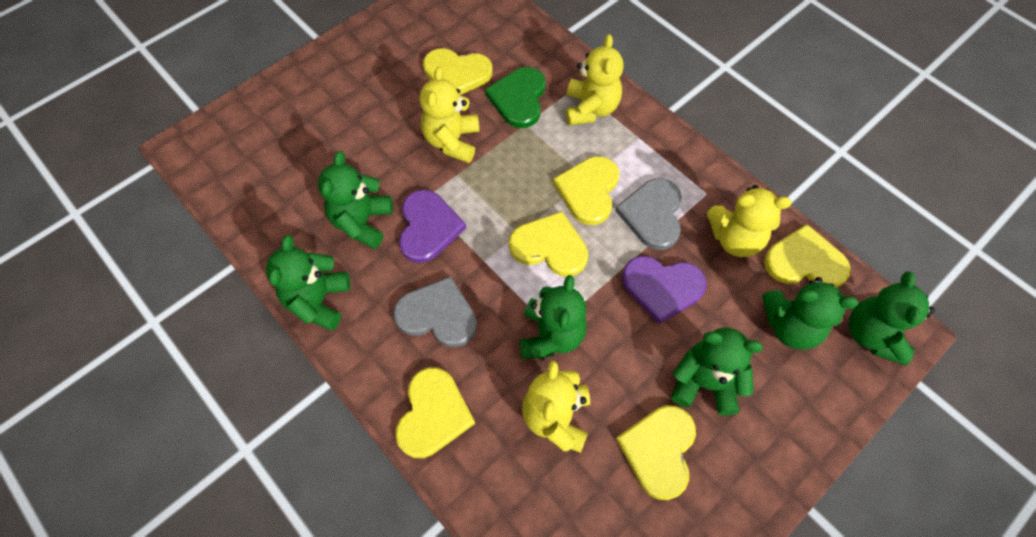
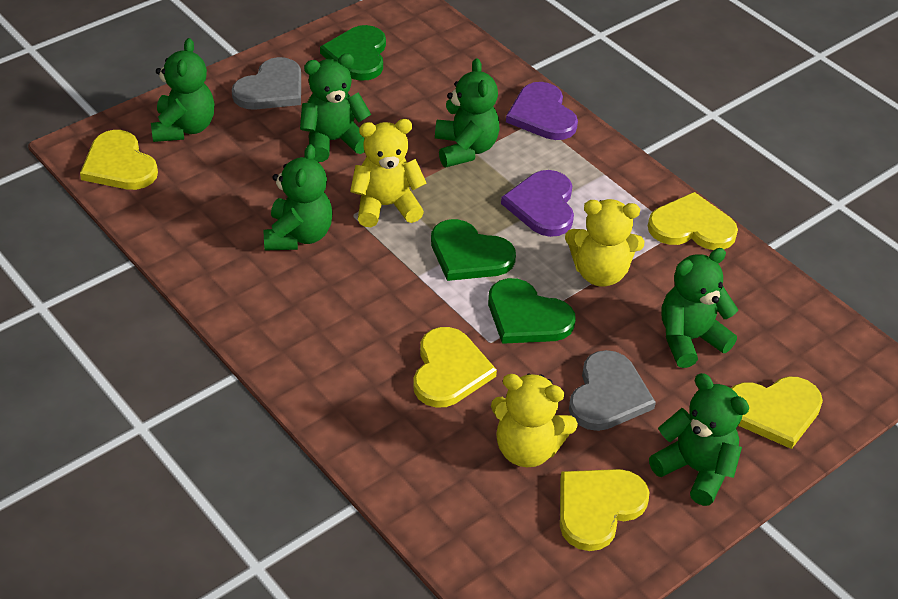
green heart: [485,67,546,128] = 1 -> [320,25,386,81] [431,219,516,281] [488,278,575,344] = 3
yellow heart: [395,367,475,458] [423,49,493,95] [509,211,588,276] [553,156,619,225] [616,405,696,500] [764,224,851,288] = 6 -> [80,130,158,190] [413,327,497,408] [560,469,649,551] [648,192,738,250] [731,376,823,449] = 5
yellow teddy bear: [420,66,480,163] [522,361,590,453] [566,34,624,126] [707,185,792,257] = 4 -> [350,119,427,227] [491,374,578,467] [565,199,644,287] = 3

